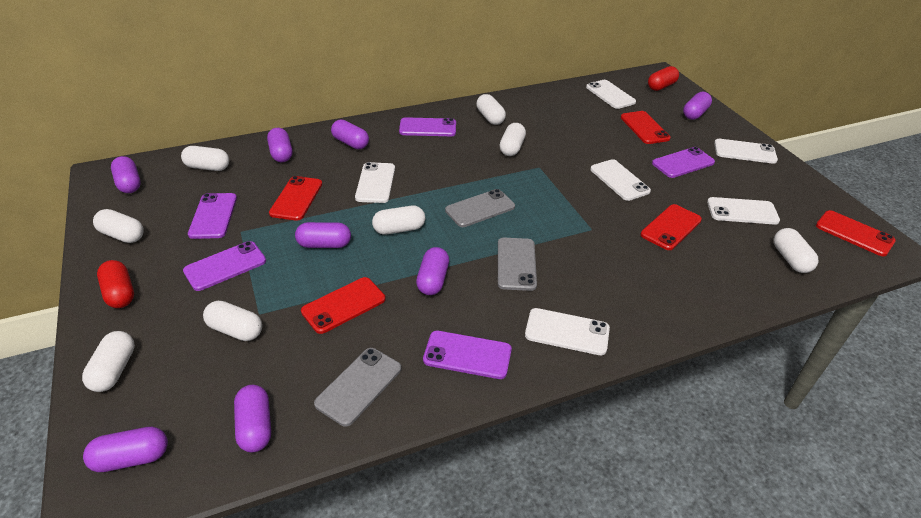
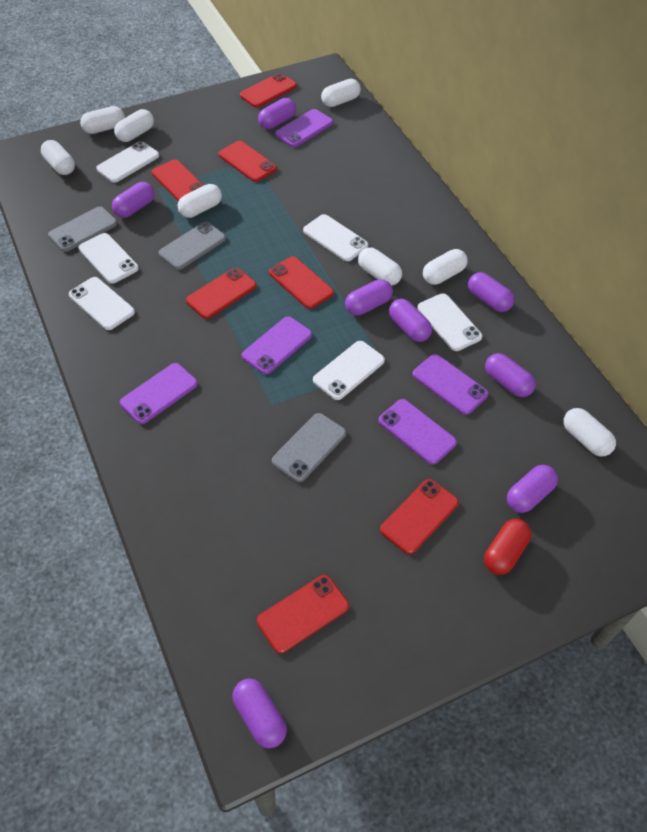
red capsule: [97,260,134,308] [648,66,679,91] = 2 -> [484,519,531,575] = 1
red phone: [269,176,322,221] [301,277,386,334] [621,111,671,144] [641,204,702,250] [816,210,896,256] = 5 -> [152,159,204,201] [186,268,256,319] [219,141,277,182] [240,73,297,108] [257,575,349,654] [269,256,334,309] [380,479,459,554] = 7

